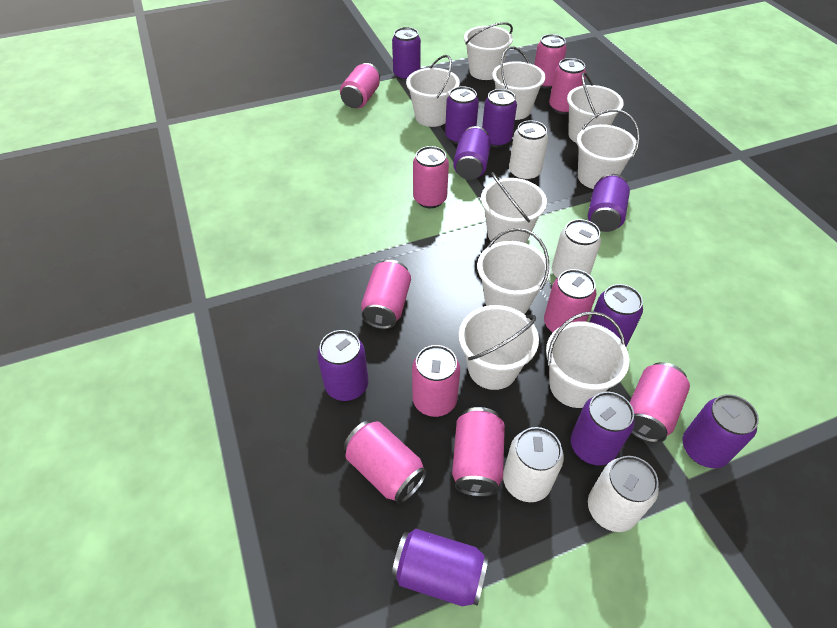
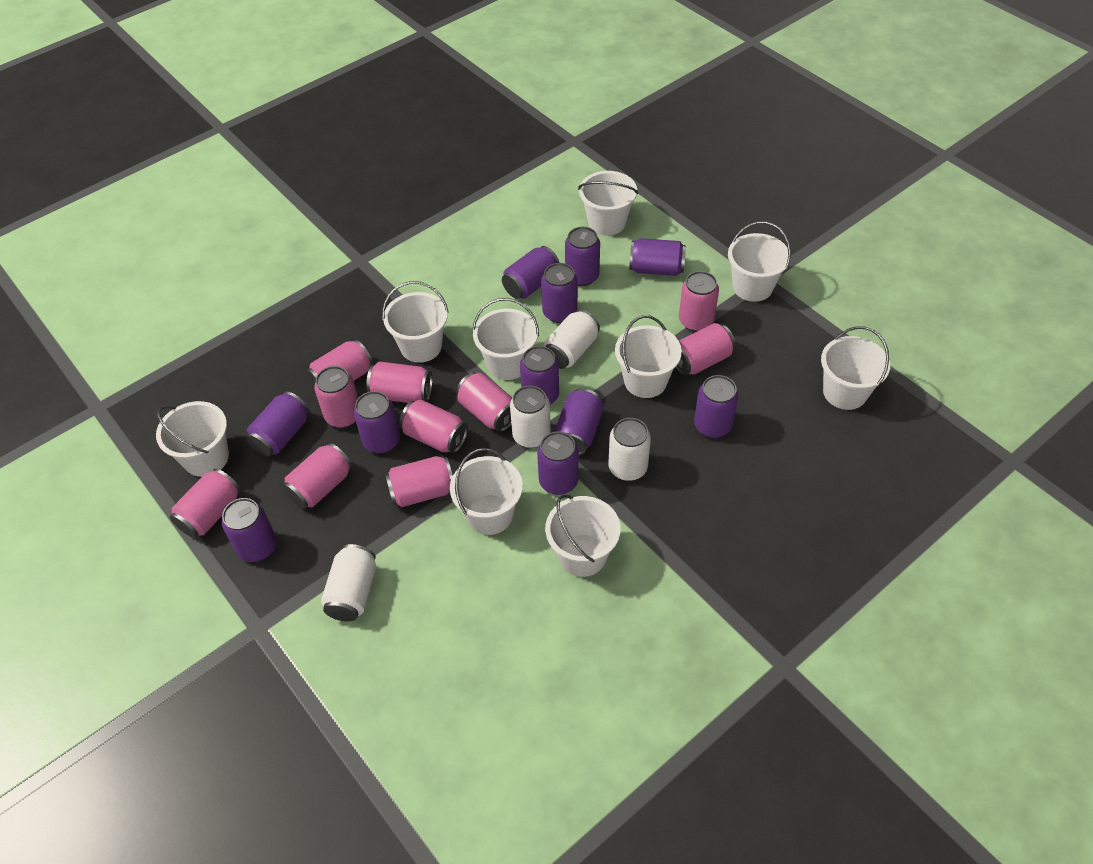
purple can: [317,330,369,401] [392,27,421,81] [392,529,489,606] [445,86,479,144] [453,126,491,180] [482,89,517,147] [571,392,635,465] [588,174,630,232] [590,284,643,347] [683,394,759,468] = 10 -> [222,498,277,562] [246,391,309,457] [354,391,400,453] [502,246,560,299] [520,346,559,405] [537,432,579,495] [541,263,578,323] [554,388,604,455] [565,227,600,286] [629,238,686,276] [694,375,739,438] = 11

